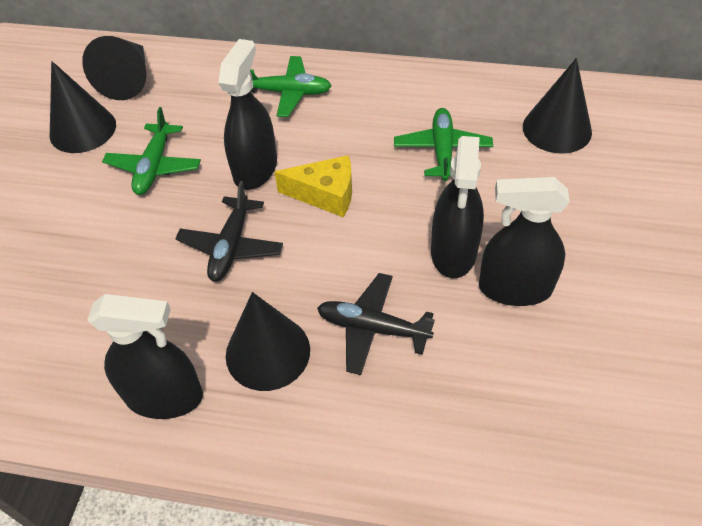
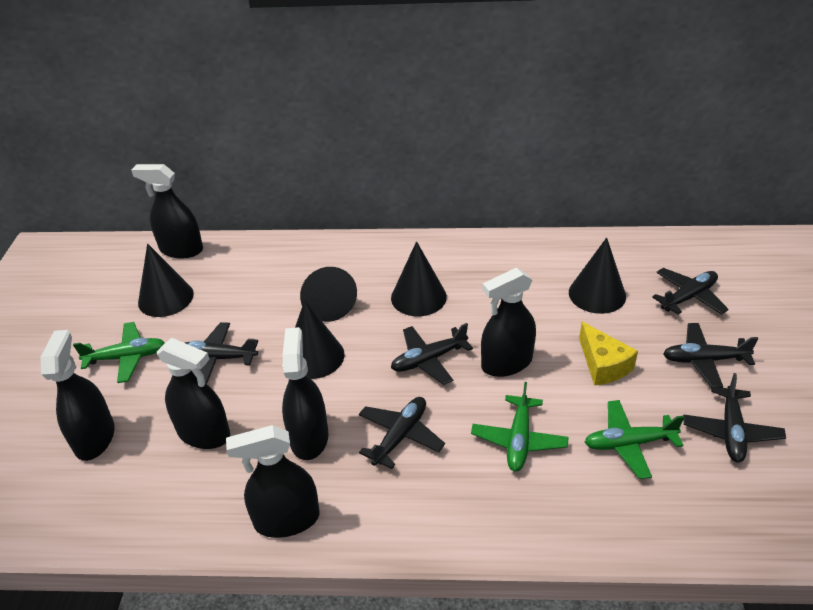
black cone: [50,61,116,153] [82,36,146,100] [226,292,310,391] [523,58,592,154] = 4 -> [138,243,194,317] [295,300,345,379] [300,267,357,322] [391,241,447,316] [569,238,626,314] = 5
black plane: [175,181,283,282] [317,273,435,375] = 2 -> [185,322,258,384] [359,397,445,469] [391,323,473,385] [652,268,729,315] [663,323,758,387] [683,373,786,462] = 6
black spray bottle: [87,294,203,419] [219,39,277,190] [431,136,484,278] [479,177,570,306] = 4 -> [40,330,114,461] [131,164,203,258] [157,338,230,449] [226,425,320,538] [282,327,328,460] [481,268,536,377] = 6

